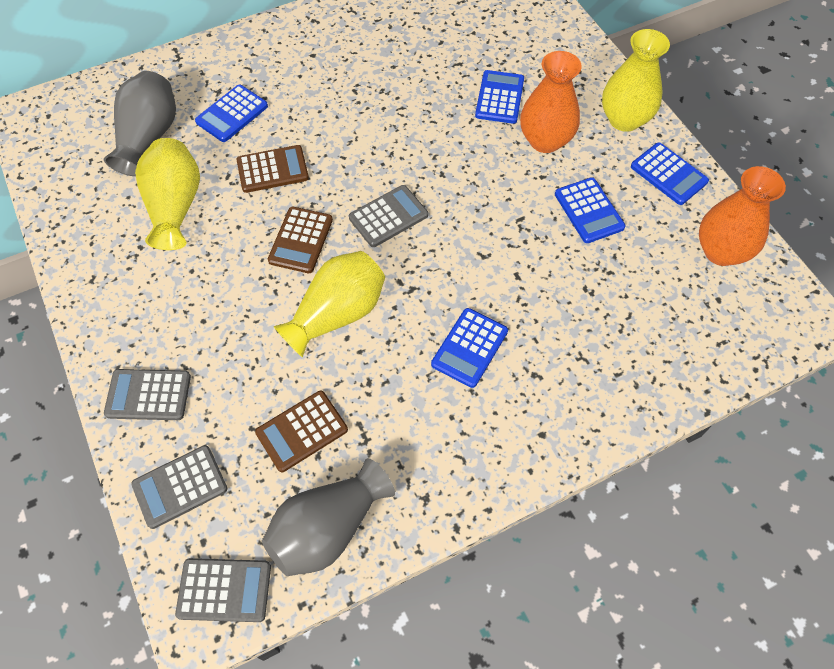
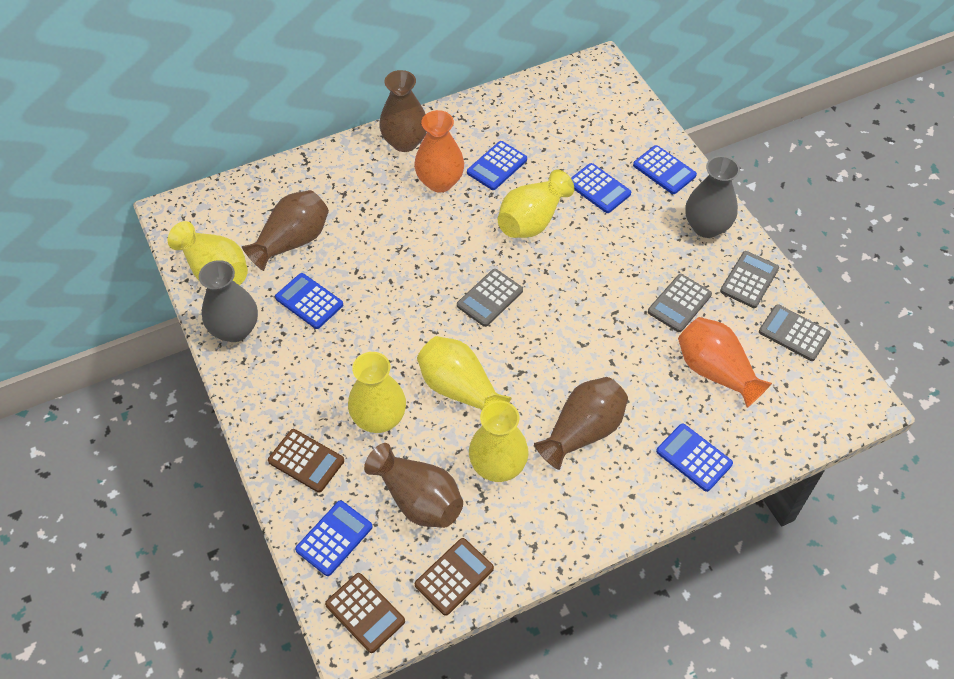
blue calculator: [195,85,268,142] [431,308,508,388] [475,70,524,124] [555,177,626,243] [631,142,709,205] = 5 -> [275,273,343,329] [295,500,373,576] [467,141,527,190] [571,163,631,213] [633,145,697,194] [656,423,733,492] = 6
brown vase: none = 0 -> [242,190,329,271] [364,443,463,528] [379,70,427,152] [534,377,628,470] = 4
yellow vase: [135,138,200,250] [273,251,385,357] [602,29,670,132] = 3 -> [168,221,248,285] [348,352,406,433] [417,336,511,410] [469,401,529,482] [498,170,574,238] = 5

